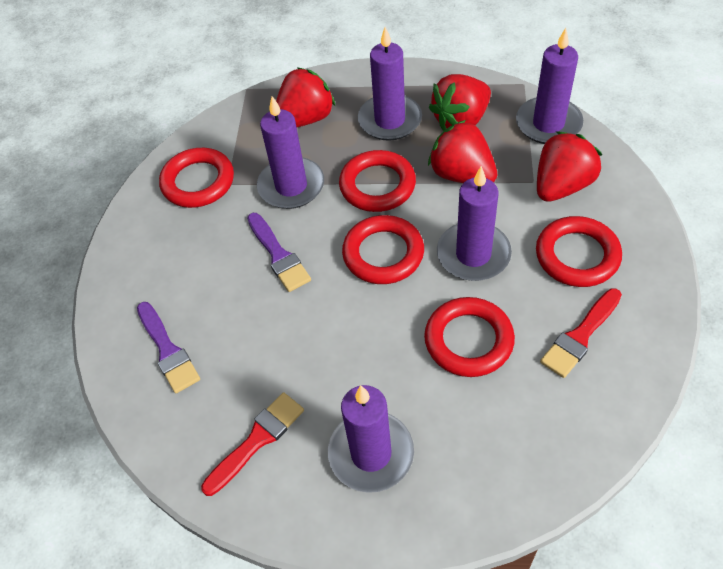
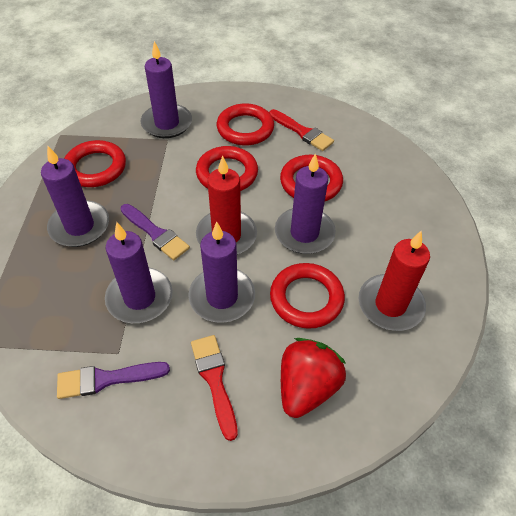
red candle: none = 0 -> [196,156,257,255] [359,231,430,331] = 2
red strawberry: [276,67,336,127] [428,120,497,183] [429,74,491,131] [537,131,602,202] = 4 -> [281,338,346,418] = 1

